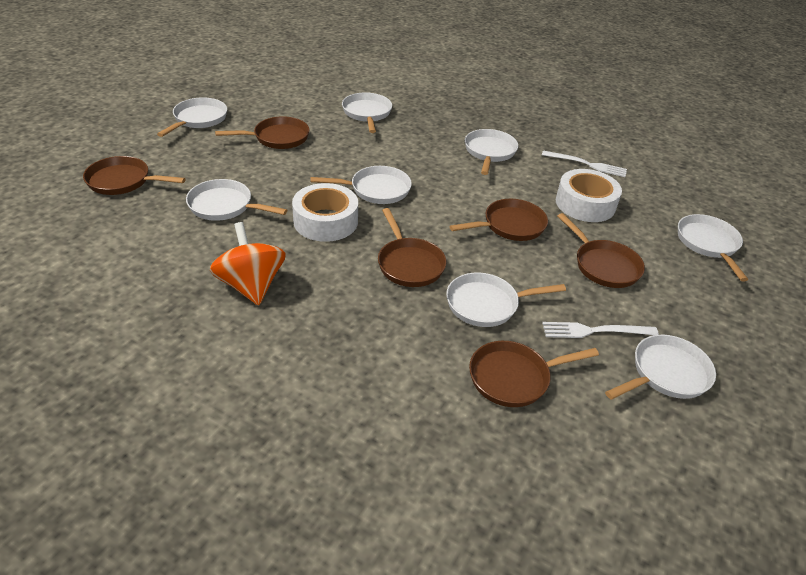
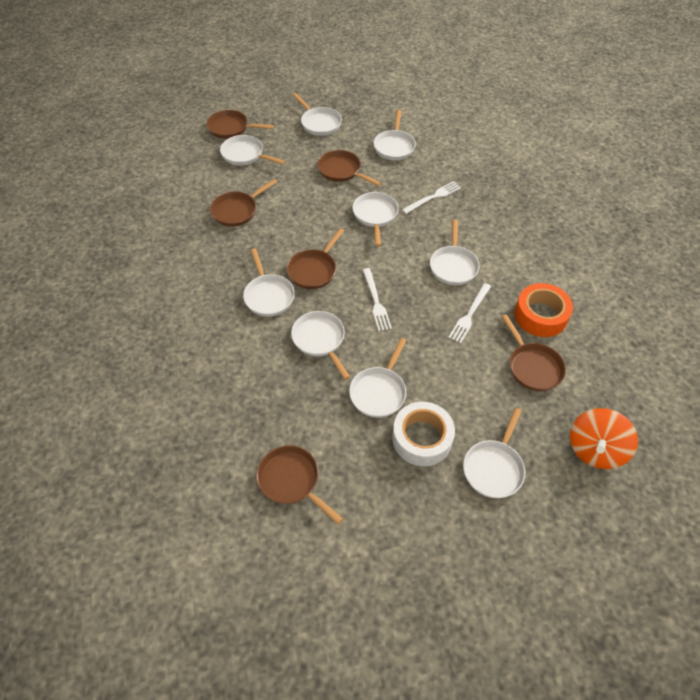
orange tape: none = 0 -> [514,283,573,337] = 1
white fork: [542,150,627,177] [542,322,659,338] = 2 -> [363,268,392,331] [402,181,461,214] [448,283,491,343] = 3
white pan: [157,97,227,137] [186,179,287,221] [310,166,412,204] [342,92,392,133] [446,273,566,327] [465,129,518,175] [605,335,716,400] [678,214,748,282] = 8 -> [220,135,285,166] [243,249,295,317] [291,311,350,380] [292,93,342,136] [349,338,407,418] [352,192,399,247] [373,110,416,160] [430,219,479,285] [463,408,525,498] = 9
white tape: [292,183,358,242] [556,169,622,222] = 2 -> [392,402,455,466] = 1

